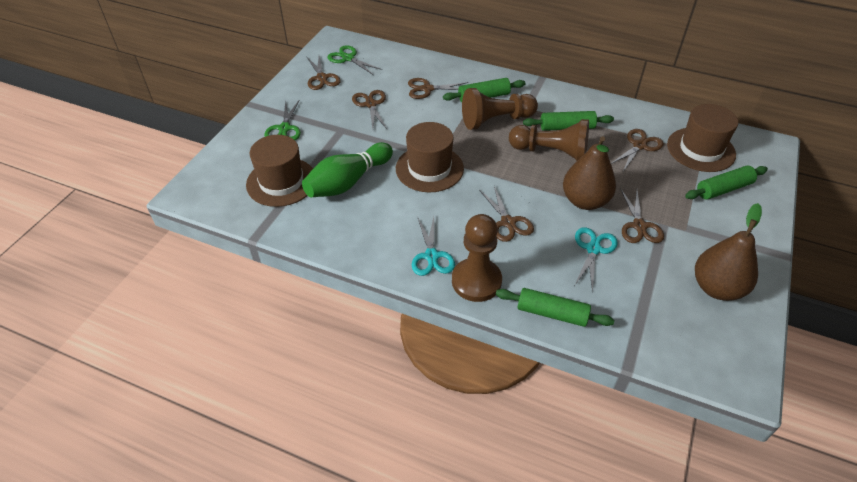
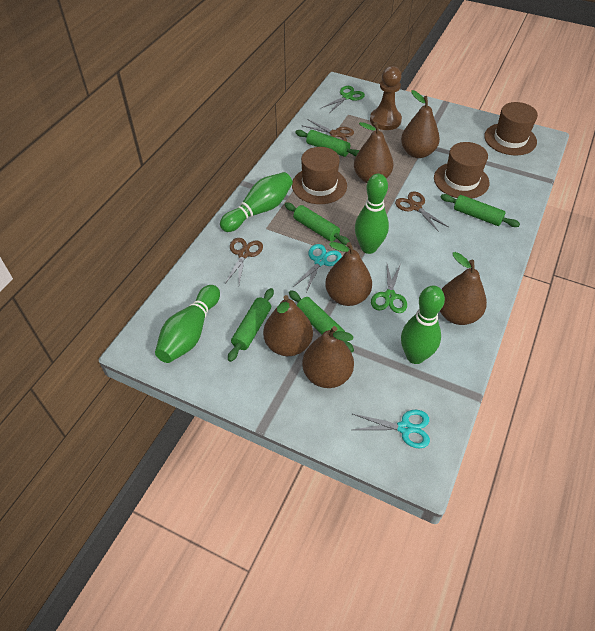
brown pawn: [452,214,502,302] [462,88,538,130] [509,119,589,161] = 3 -> [370,66,402,130] = 1
brown pear: [563,136,616,210] [695,203,762,301] = 2 -> [263,295,313,356] [302,326,354,388] [325,242,372,306] [354,122,394,183] [401,90,440,158] [440,252,487,325] = 6
brown scissors: [306,56,341,90] [352,90,387,129] [408,78,469,99] [479,186,534,242] [611,129,664,171] [621,190,664,243] = 6 -> [225,238,263,284] [301,119,354,142] [395,191,448,232] = 3
green bowling pin: [302,142,393,197] = 1 -> [155,285,220,363] [220,172,293,232] [355,174,389,254] [401,286,445,364] = 4
green rolling pin: [443,78,525,102] [496,288,614,327] [523,111,614,131] [685,165,768,200] = 4 -> [228,288,274,362] [284,203,350,245] [289,290,354,353] [295,130,359,157] [440,194,520,227] = 5

